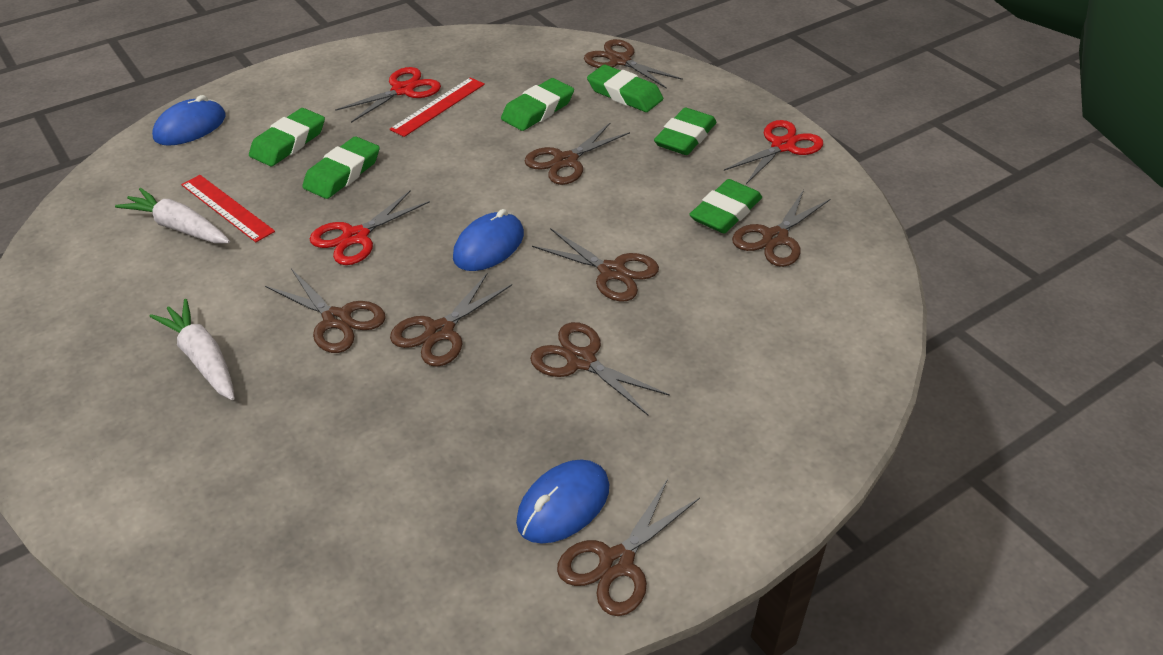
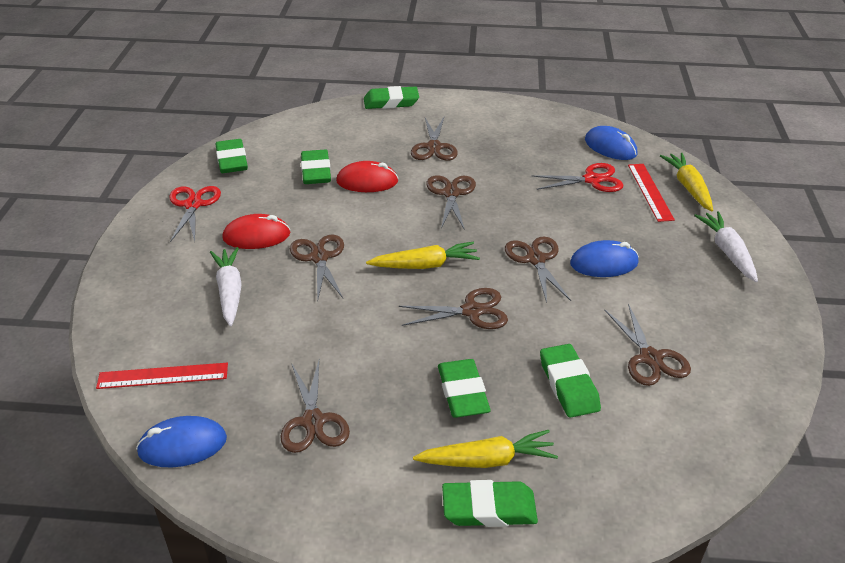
brown scissors: [265,269,386,353] [390,272,512,367] [525,123,630,185] [530,322,670,415] [532,228,659,302] [557,479,700,616] [584,39,683,89] [732,190,830,267] = 8 -> [280,360,350,453] [290,235,344,299] [399,288,508,329] [411,117,458,161] [426,175,476,230] [505,237,571,303] [604,303,691,386] = 7
red mouse: none = 0 -> [222,214,290,249] [336,161,398,192] = 2
red scissors: [310,191,430,265] [335,67,441,123] [724,120,823,184] = 3 -> [169,186,221,242] [532,163,624,192] = 2
yellow carrot: none = 0 -> [366,242,480,269] [413,430,558,468] [660,153,713,211] = 3

